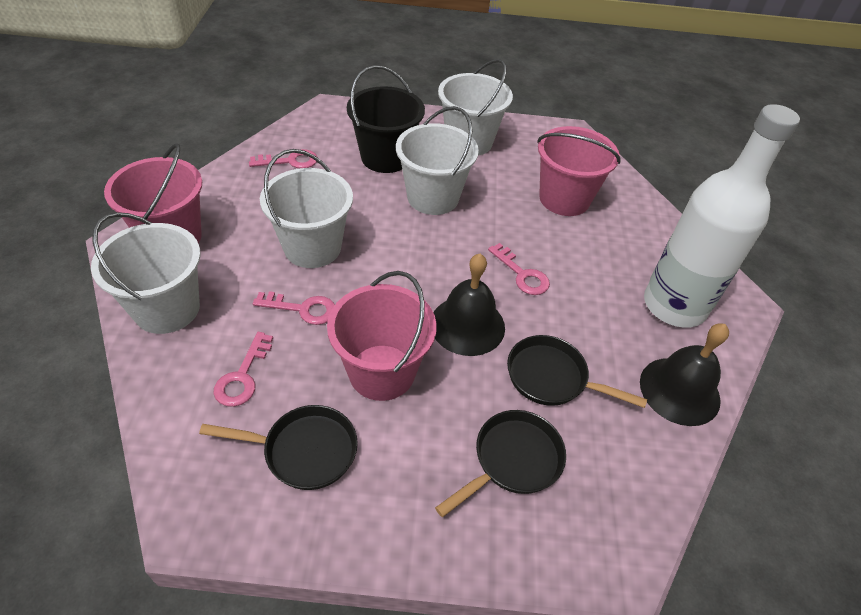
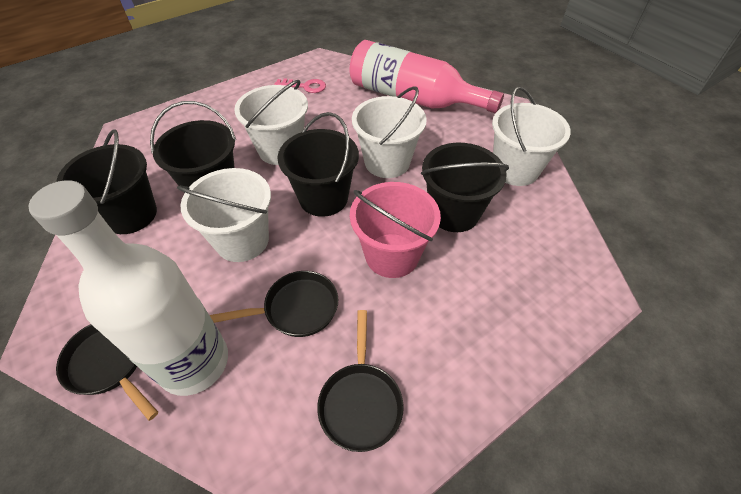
black bell: [433,254,505,356] [640,323,729,426] = 2 -> none = 0
black bucket: [347,65,425,173] = 1 -> [56,129,157,234] [150,101,236,193] [277,112,359,217] [421,143,509,232] = 4
pink bottle: none = 0 -> [350,40,504,113] = 1
pink bucket: [104,143,202,243] [327,271,437,401] [537,126,621,216] = 3 -> [350,182,441,278] = 1
pink key: [213,332,273,407] [249,149,318,168] [253,291,335,325] [488,243,550,295] = 4 -> [274,79,326,93] = 1

